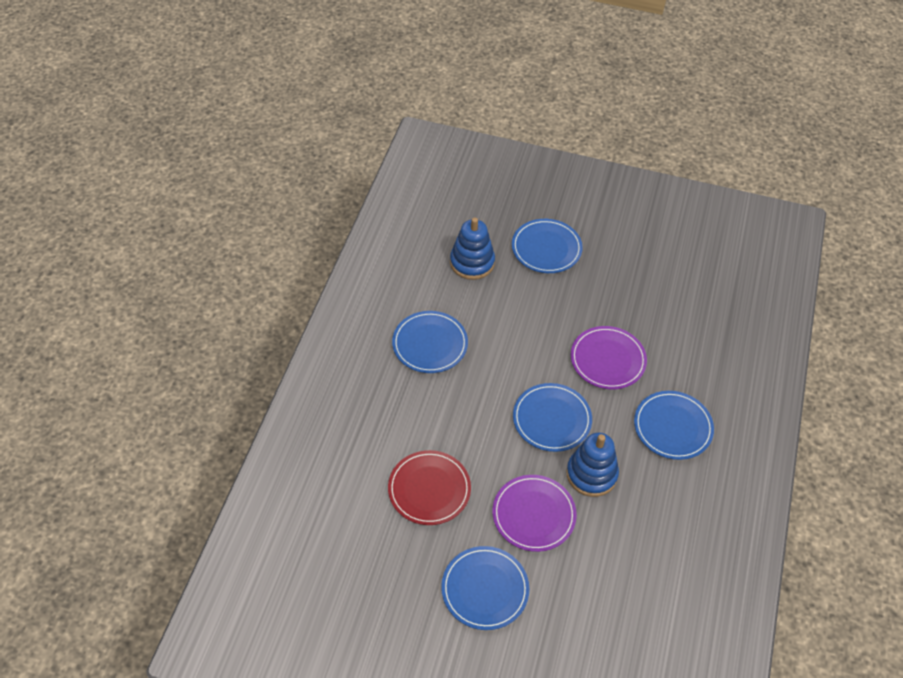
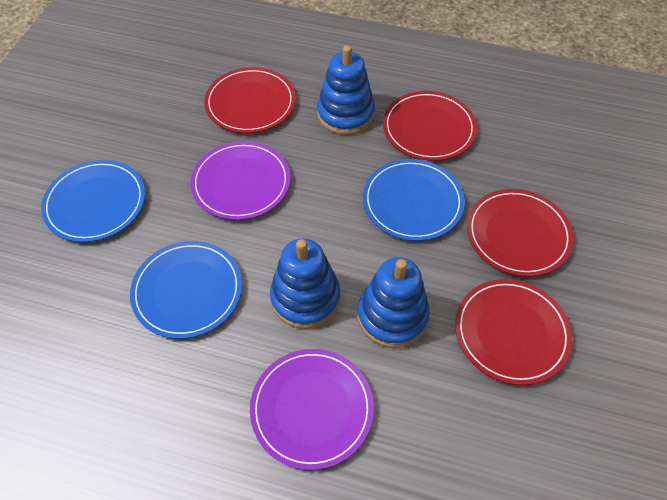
blue plate: [392,311,468,373] [441,546,529,630] [512,219,583,273] [513,383,592,452] [634,391,714,460] = 5 -> [41,160,145,242] [130,241,242,339] [363,159,465,241] = 3
blue stacking toy: [450,217,495,280] [566,433,619,497] = 2 -> [270,238,340,329] [317,45,375,135] [357,257,430,348] = 3
red plate: [388,450,471,525] = 1 -> [204,67,296,133] [383,91,477,161] [455,279,572,385] [467,189,573,277] = 4

